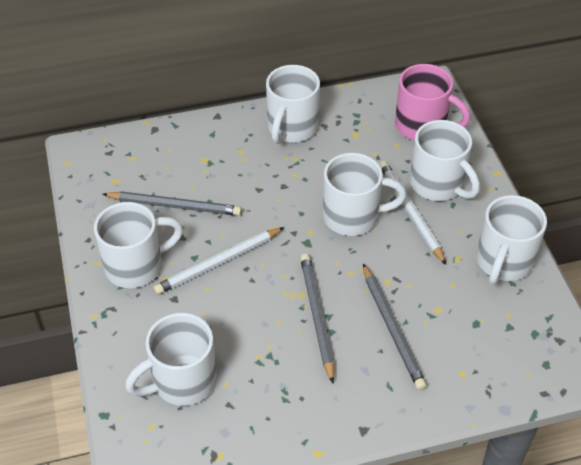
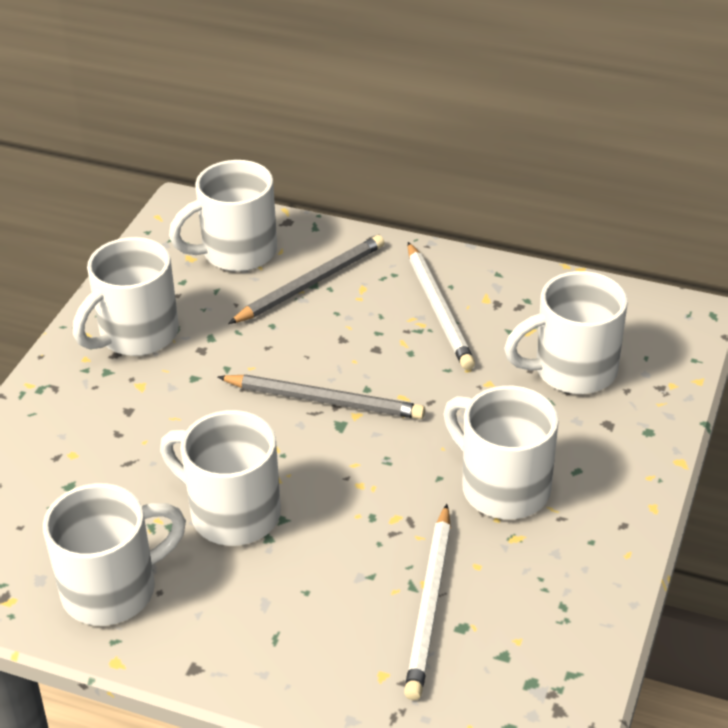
grey pencil: [103,191,242,216] [300,254,334,384] [363,264,427,390] = 3 -> [218,375,425,419] [228,235,384,324] = 2
pink mug: [395,64,471,140] = 1 -> none = 0

